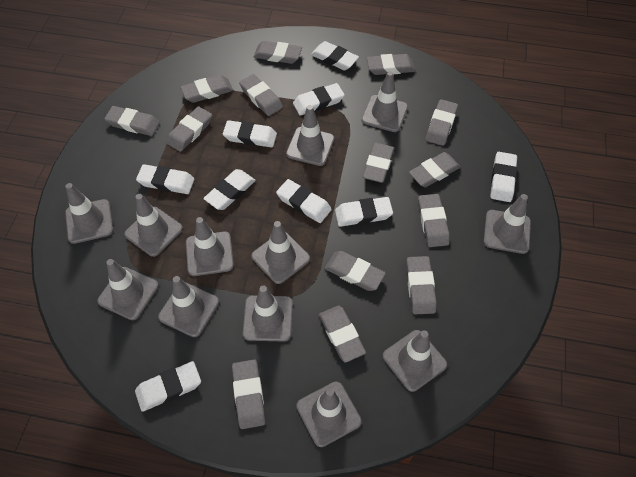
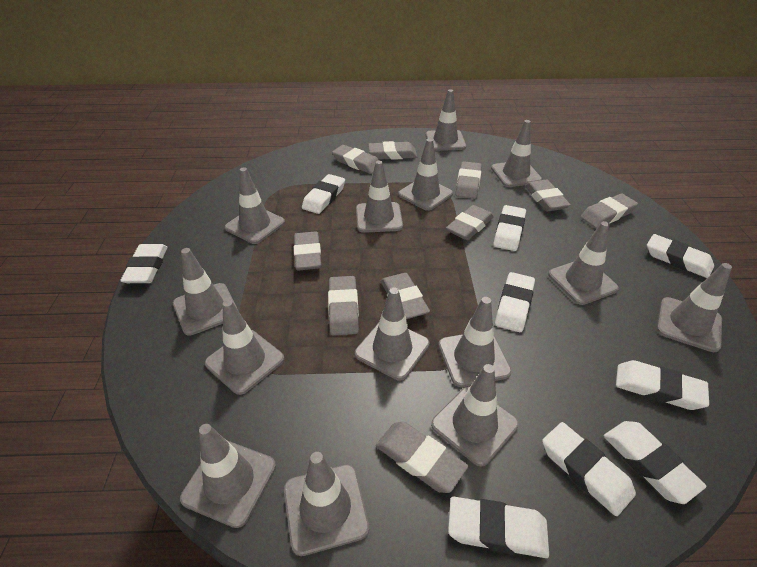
grey eraser: [104,106,160,136] [167,106,212,152] [181,75,233,103] [232,360,266,429] [239,74,283,116] [254,41,302,64] [319,306,366,363] [325,251,386,291] [363,143,395,183] [367,54,415,75] [406,256,437,314] [409,152,460,187] [418,194,450,247] [425,99,458,146] = 14 -> [294,231,322,270] [328,276,359,335] [332,145,379,174] [368,141,417,160] [376,422,468,493] [381,273,430,319] [446,205,494,240] [456,161,482,199] [525,180,571,211] [580,194,638,228] = 10
grey traffic cone: [65,183,114,244] [98,259,159,320] [124,194,183,257] [158,276,219,337] [186,217,234,276] [243,285,293,342] [251,221,310,284] [286,105,334,166] [296,381,362,447] [361,71,408,132] [383,330,447,392] [483,194,531,254] = 12 -> [173,248,238,336] [180,424,276,528] [205,300,284,395] [225,167,285,244] [284,452,369,556] [355,287,430,380] [356,160,403,233] [398,138,453,211] [426,89,466,151] [431,364,519,467] [438,297,512,387] [491,120,542,187] [548,221,619,305] [657,263,732,352] = 14

